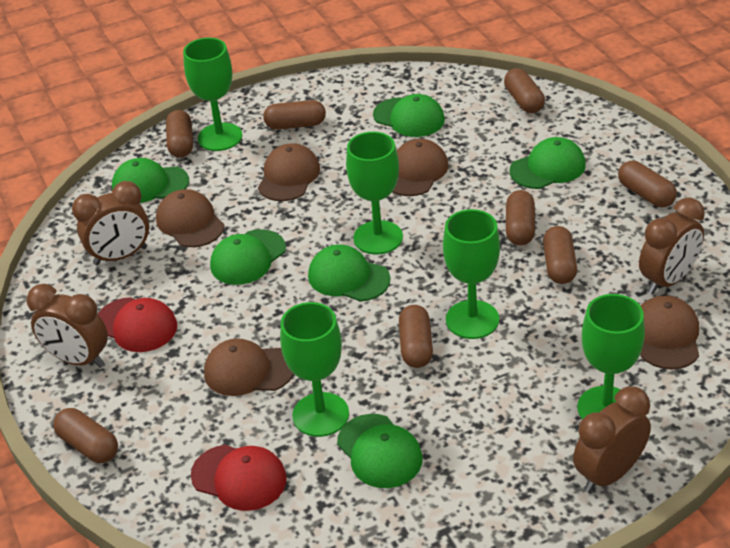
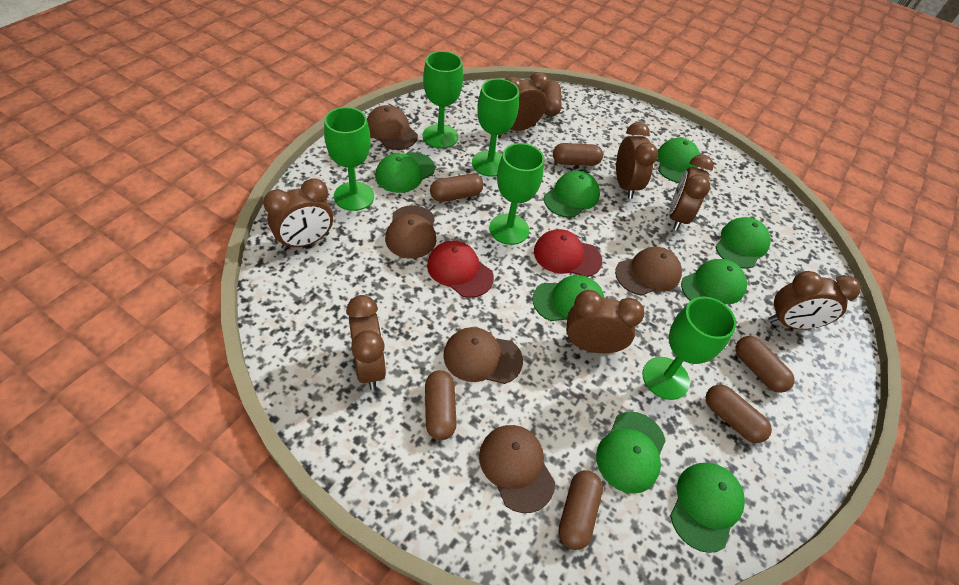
brown capsule: [53,408,118,463] [166,110,193,158] [263,100,326,130] [399,305,433,368] [504,68,545,113] [506,190,535,245] [543,226,577,284] [618,161,677,207] = 8 -> [425,370,457,440] [430,174,483,202] [542,80,561,116] [553,143,603,166] [559,470,603,550] [706,385,772,443] [735,336,795,393] = 7
brown clock: [27,284,108,368] [72,181,149,265] [573,386,651,493] [639,197,705,294] = 4 -> [263,178,333,250] [346,295,386,390] [505,72,549,131] [566,290,645,353] [616,122,658,199] [669,154,714,231] [768,271,861,329] = 7
green cap: [112,158,189,203] [210,229,286,285] [308,245,391,302] [337,414,423,488] [373,94,445,137] [509,137,586,189] = 6 -> [375,152,435,193] [532,275,604,321] [544,171,600,218] [596,412,666,494] [658,138,700,183] [670,463,745,553] [681,259,747,304] [715,217,771,269] = 8

